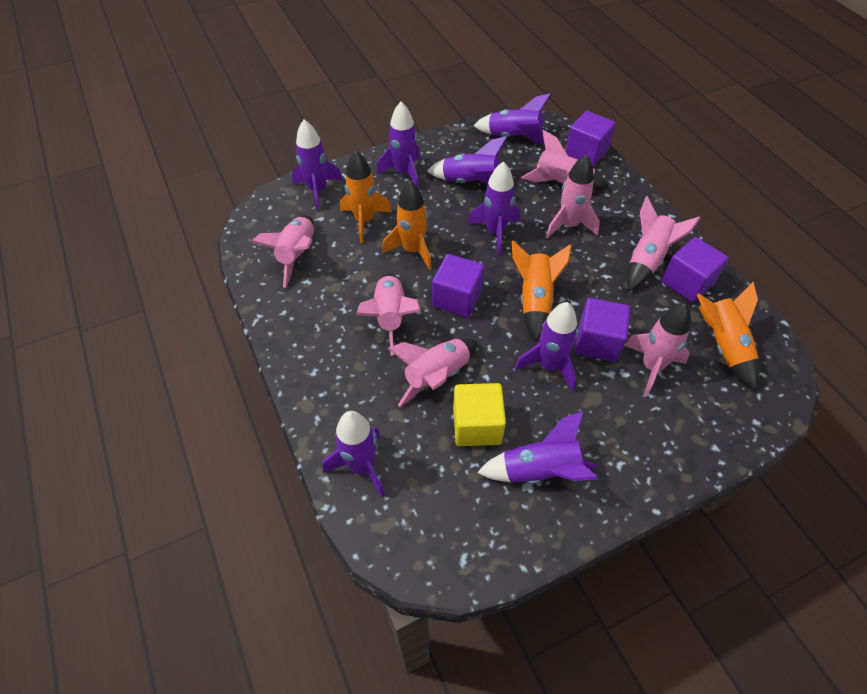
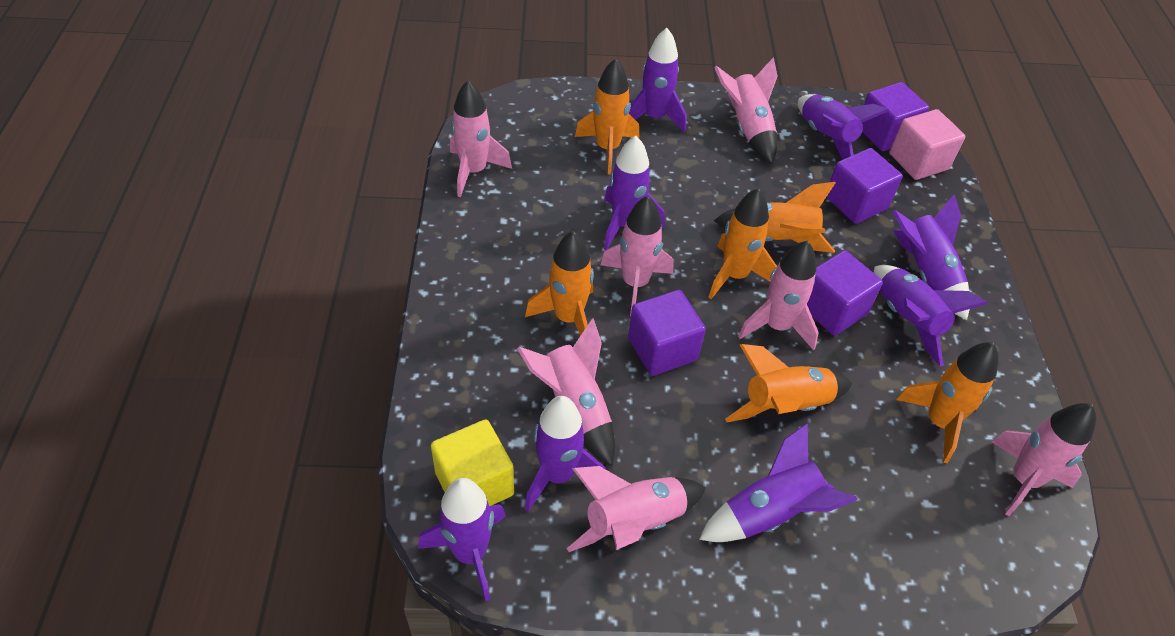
orange rocket: [340,150,392,243] [382,181,432,270] [512,240,572,342] [697,282,759,391] = 4 -> [525,231,594,336] [575,58,639,174] [708,188,777,299] [713,182,836,253] [725,344,852,422] [896,342,999,463] = 6
pink cube: none = 0 -> [890,109,965,180] = 1

